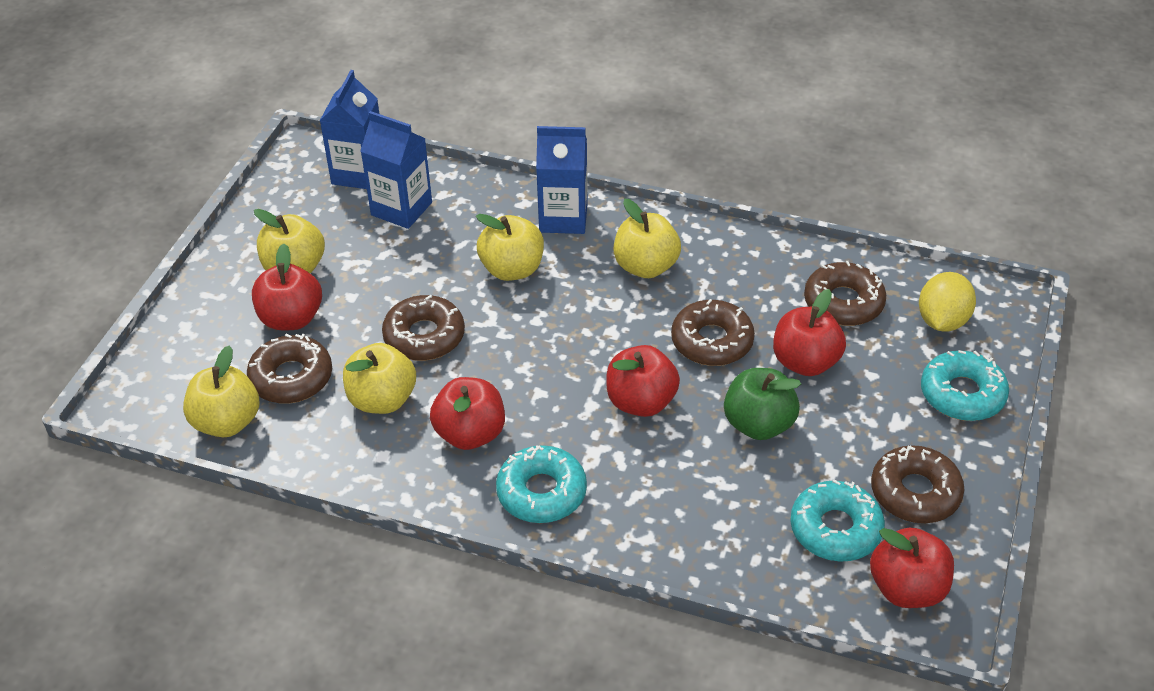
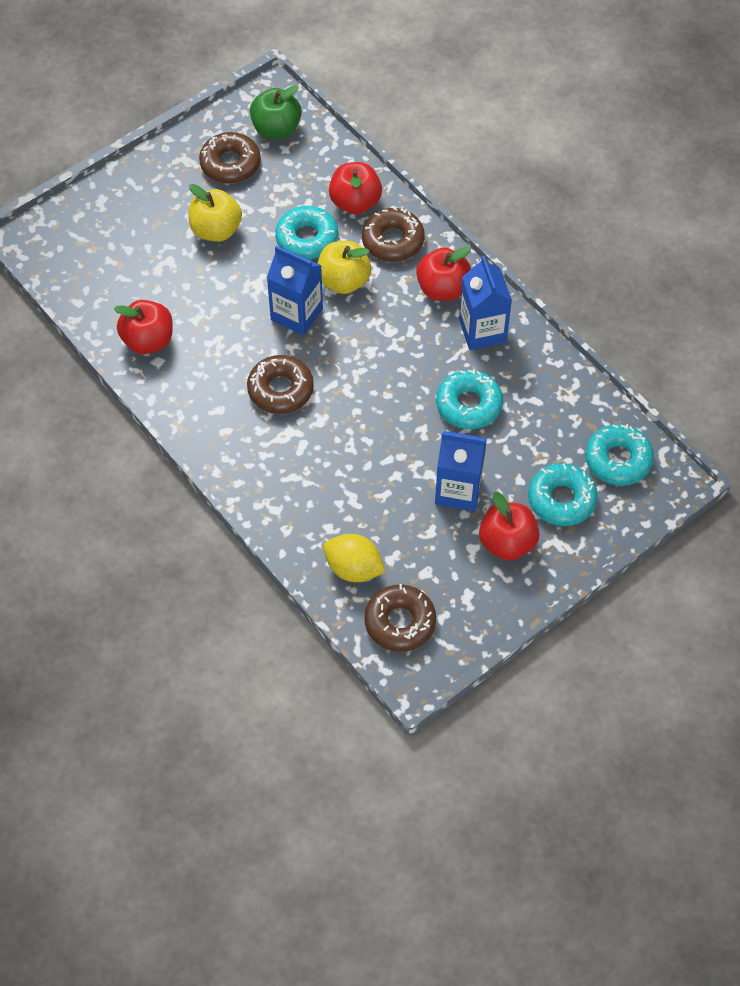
brown donut: [247,334,332,404] [382,295,465,361] [671,299,755,366] [804,261,886,326] [871,445,964,523] = 5 -> [199,132,261,184] [247,355,314,414] [362,207,425,262] [364,584,436,652] = 4
red apple: [252,244,322,330] [430,377,505,450] [606,345,680,417] [773,289,846,376] [870,527,954,608] = 5 -> [114,300,173,354] [329,162,382,214] [416,246,471,301] [479,492,539,561] = 4
turquoise donut: [496,445,587,523] [790,480,885,561] [921,350,1009,421] = 3 -> [275,206,338,259] [436,369,503,429] [528,463,598,526] [585,424,654,486] = 4
yellow apple: [183,346,260,437] [254,209,325,273] [343,343,416,414] [476,214,544,281] [613,199,681,278] = 5 -> [188,184,242,242] [317,241,371,294] = 2

